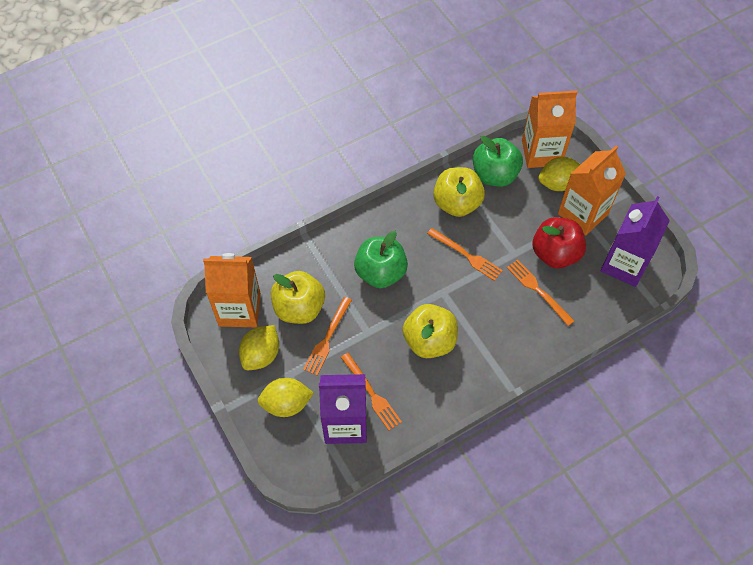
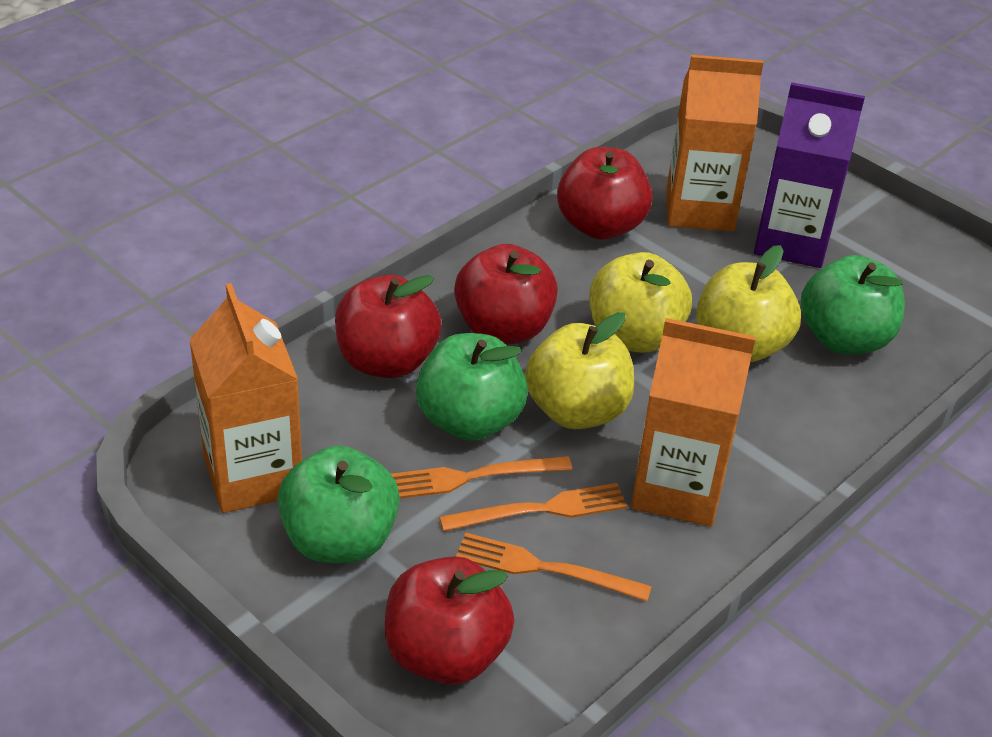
green apple: [354,231,408,288] [473,136,523,187] = 2 -> [277,446,400,563] [416,333,528,441] [801,255,905,354] = 3
orange fork: [303,297,352,375] [341,353,402,430] [427,228,503,281] [507,260,574,326] = 4 -> [391,456,572,498] [439,483,627,532] [456,533,652,602] = 3
purple carton: [319,374,367,444] [601,196,670,287] = 2 -> [754,82,865,268] = 1
red apple: [533,217,586,268] = 1 -> [335,275,441,378] [385,556,515,685] [454,244,558,344] [557,147,652,240] = 4
yellow lemon: [239,325,279,370] [257,378,314,417] [538,157,581,191] = 3 -> none = 0

